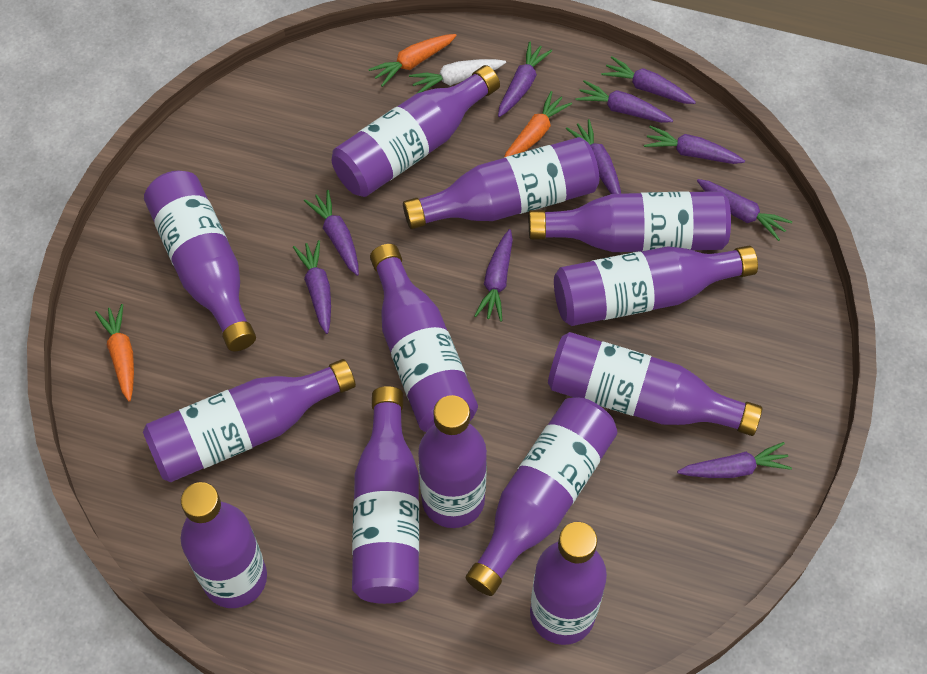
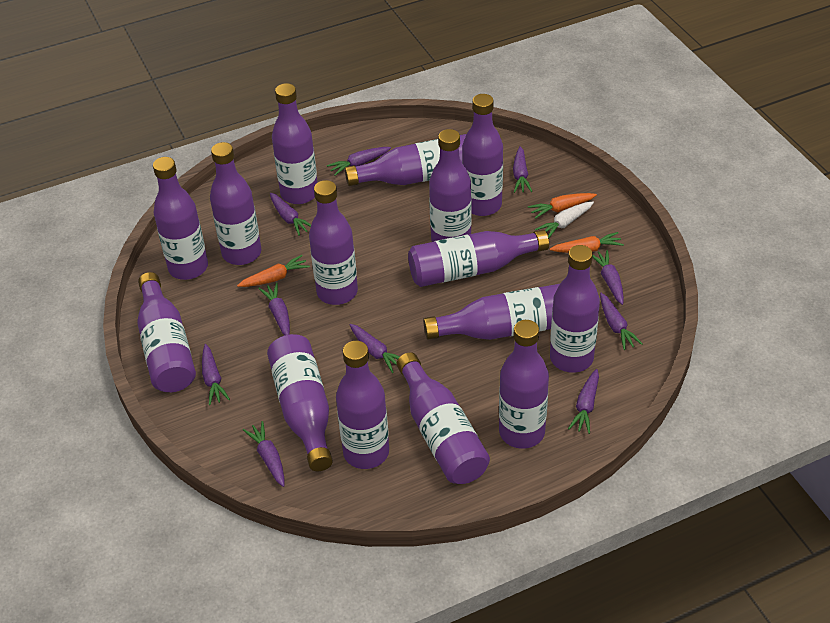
purple bottle: [143,359,356,482] [144,171,256,351] [181,482,267,608] [332,65,500,197] [352,386,419,604] [370,244,478,432] [403,137,599,229] [418,395,487,528] [466,397,617,596] [529,191,731,252] [530,522,607,645] [548,332,762,436] [554,246,758,326] = 13 -> [137,272,196,392] [153,157,208,280] [210,142,261,265] [267,334,333,471] [272,83,318,204] [309,180,358,305] [336,341,389,469] [345,134,466,186] [396,352,490,484] [408,230,549,287] [423,284,560,340] [429,129,472,242] [462,94,503,216] [499,320,549,449] [550,245,600,373] = 15

